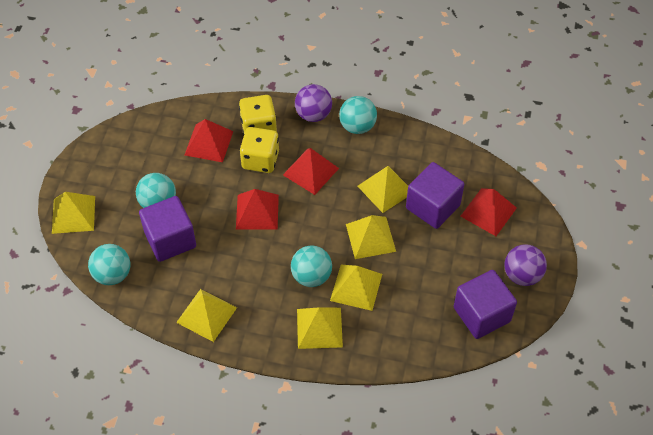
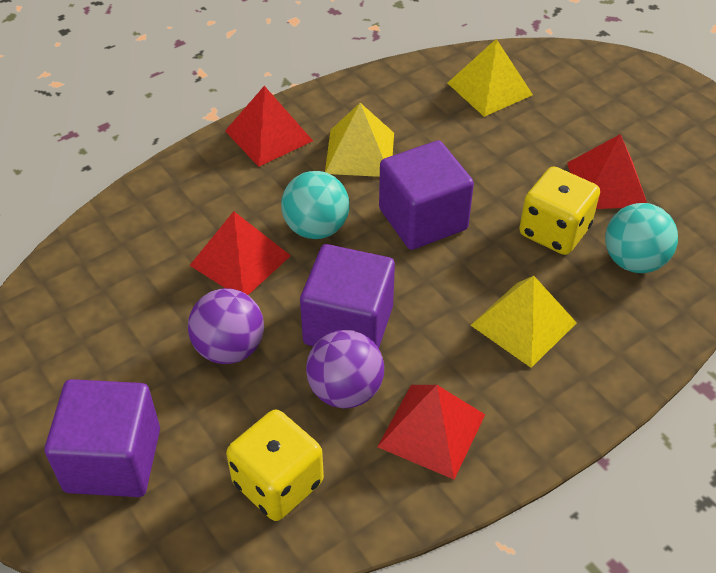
turquoise ball: [88,244,130,285] [136,173,176,208] [291,246,332,287] [339,96,377,134] = 4 -> [281,171,349,239] [605,203,678,273] = 2
yellow pyramid: [52,192,95,234] [176,289,237,342] [297,307,343,349] [330,265,382,311] [346,215,396,259] [357,166,408,213] = 6 -> [325,103,394,177] [448,39,533,117] [471,276,577,368] = 3

